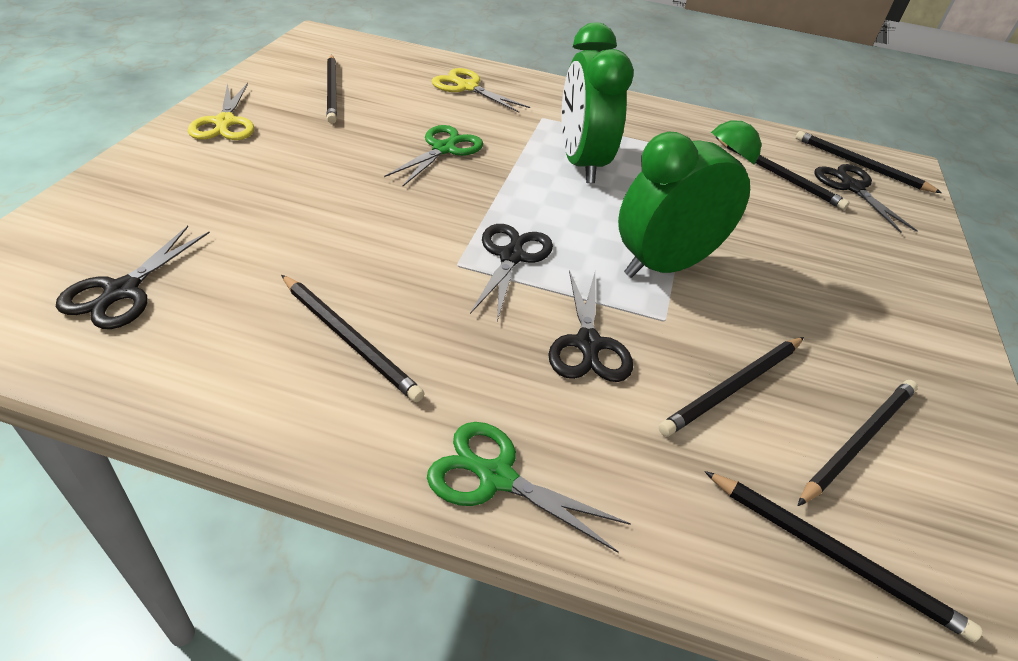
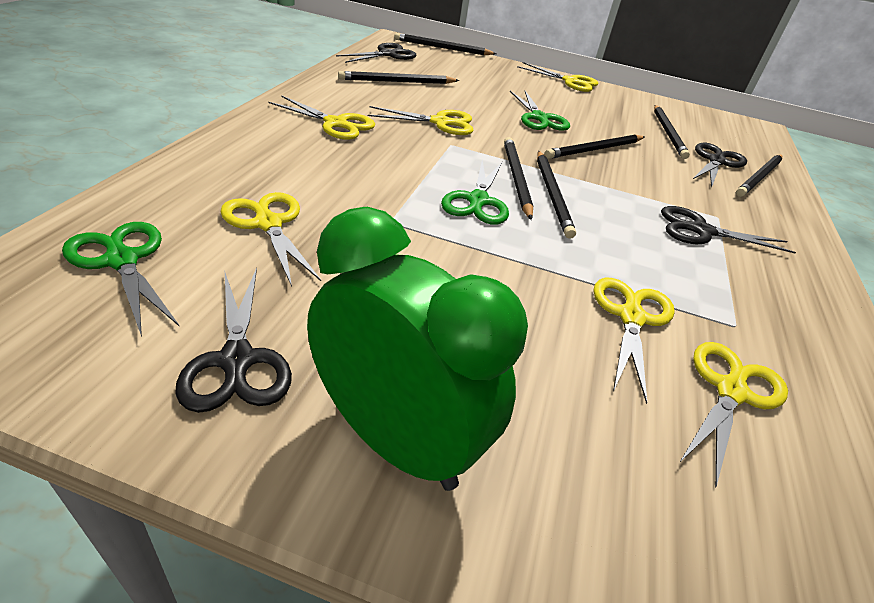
green clock: [561,23,634,183] [618,121,761,278] = 2 -> [307,207,528,491] = 1
green scissors: [384,125,483,186] [427,422,631,553] = 2 -> [62,222,180,337] [441,159,509,225] [510,91,570,131] = 3
yellow scissors: [188,83,254,140] [432,68,530,113] = 2 -> [221,192,321,287] [268,95,375,140] [368,106,474,135] [517,62,598,92] [593,278,675,404] [679,342,788,488] = 6

